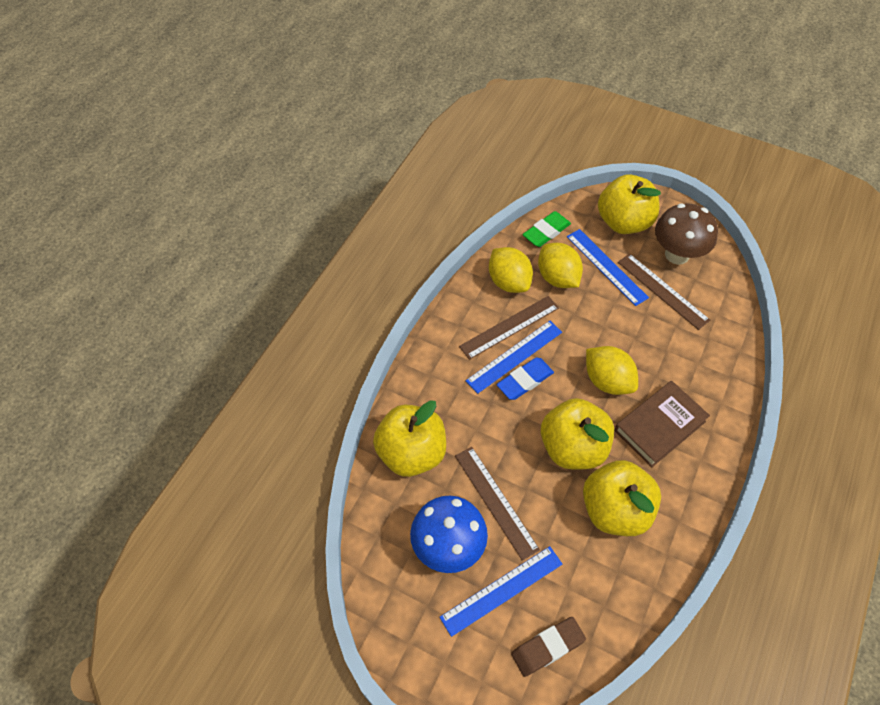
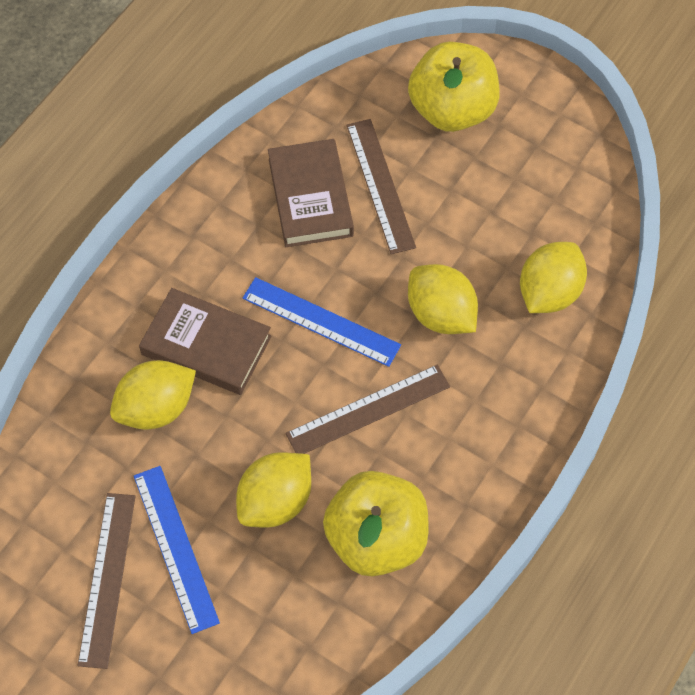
blue eraser: [497,357,554,400] = 1 -> none = 0
blue mushroom: [410,496,488,573] = 1 -> none = 0
blue ruler: [440,546,562,637] [466,321,562,394] [567,229,649,306] = 3 -> [134,466,220,634] [243,277,401,367] = 2
brown book: [614,381,710,467] = 1 -> [139,288,272,395] [268,139,354,247] = 2
brown eraser: [511,617,586,677] = 1 -> none = 0
brown mushroom: [655,203,718,265] = 1 -> none = 0
green eraser: [523,211,571,247] = 1 -> none = 0
yellow apple: [373,400,446,477] [541,398,614,469] [583,460,661,536] [598,174,661,234] = 4 -> [323,471,428,576] [408,42,500,132] = 2
yellow lemon: [489,247,533,293] [538,243,583,288] [586,346,638,395] = 3 -> [110,360,196,430] [236,452,311,528] [408,264,478,334] [520,242,587,313] = 4

